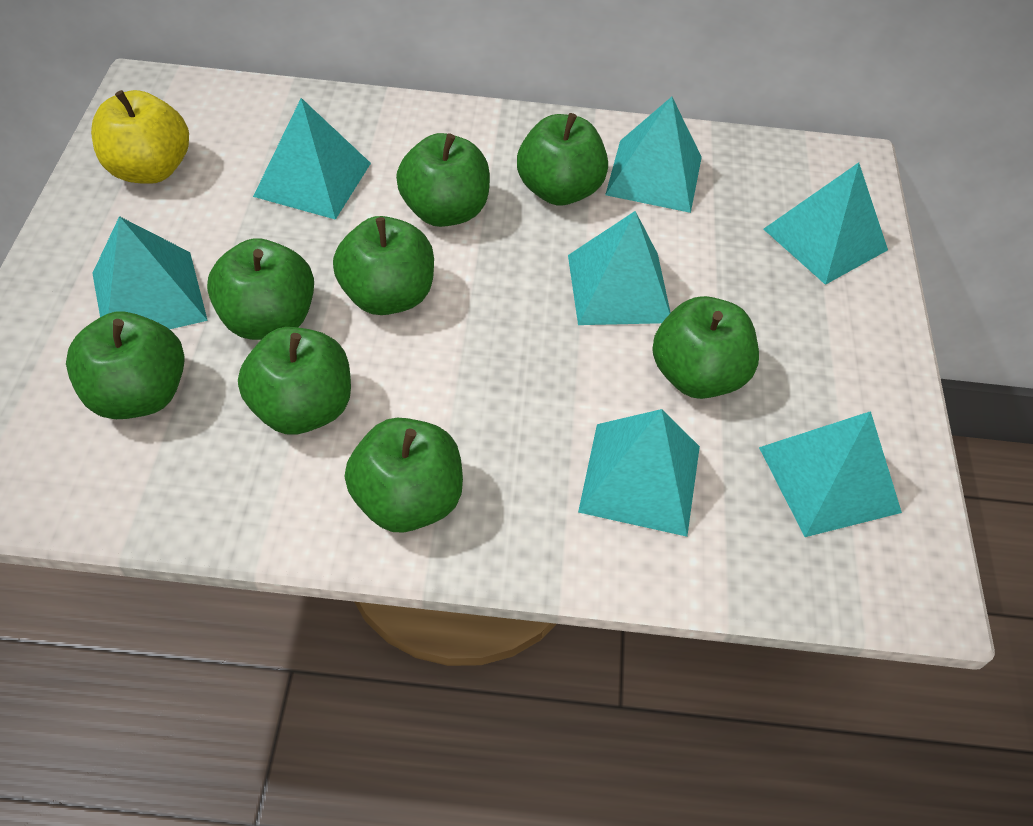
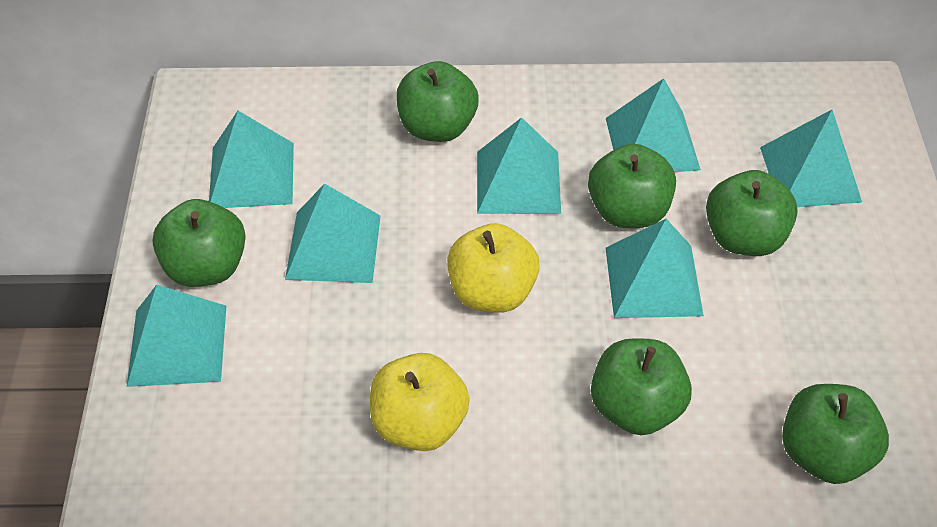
green apple: [66,312,185,419] [207,238,314,340] [238,327,351,434] [333,216,434,315] [345,418,463,533] [396,133,490,227] [517,113,608,205] [652,296,759,399] = 8 -> [152,199,246,287] [396,61,478,142] [588,144,676,228] [591,338,692,435] [706,170,798,256] [782,384,889,484] = 6
yellow apple: [91,90,189,184] = 1 -> [370,353,470,451] [447,223,540,313] = 2

